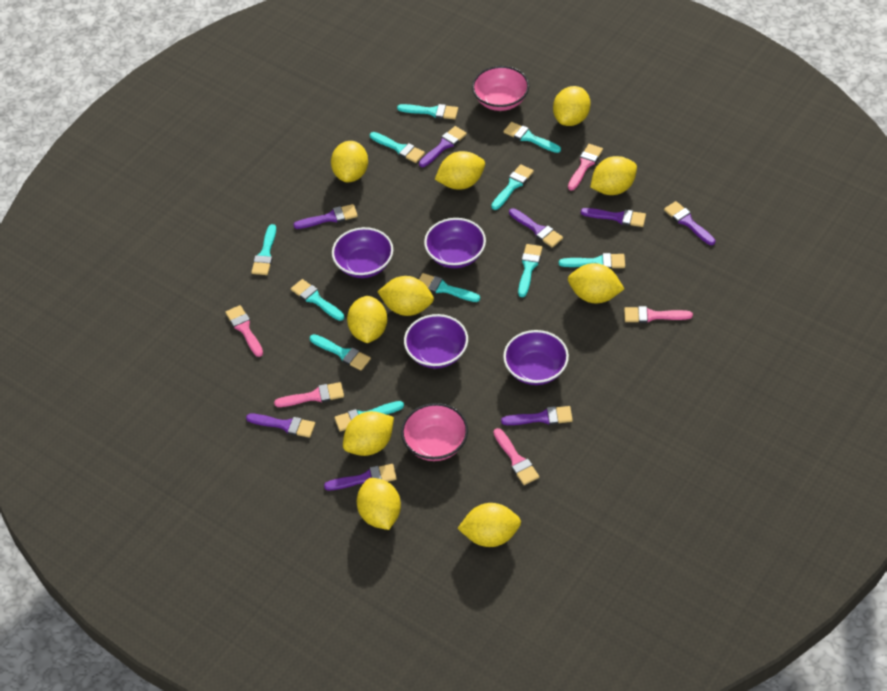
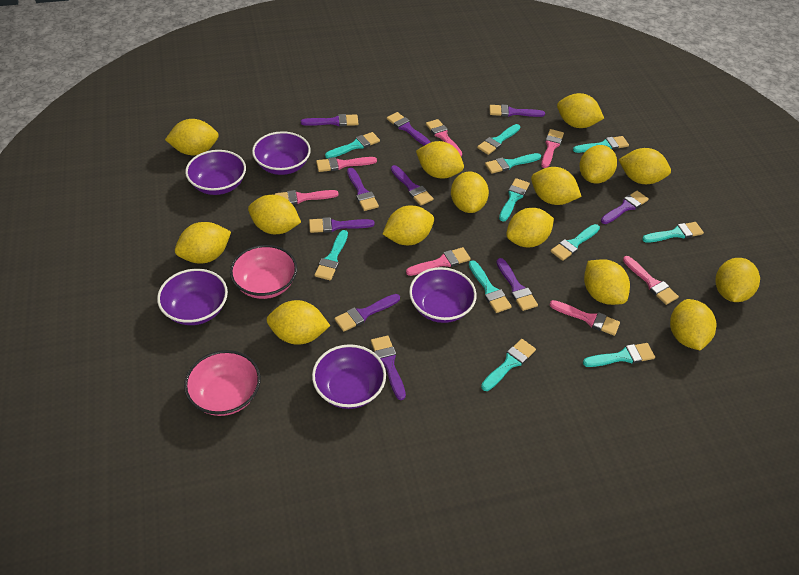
pink brush: [225,305,263,357] [274,382,344,407] [494,428,539,485] [568,144,603,191] [624,306,693,323] = 5 -> [275,190,338,205] [316,157,377,172] [406,247,471,276] [426,119,462,157] [541,129,564,168] [550,300,620,336] [623,256,679,305] = 7
purple bowl: [332,227,393,278] [404,314,468,369] [424,218,486,268] [503,330,569,385] = 4 -> [157,269,228,325] [185,150,246,195] [252,131,311,175] [312,344,386,409] [409,267,477,323] = 5
purple brush: [246,414,315,438] [293,204,358,229] [324,464,397,490] [419,126,467,167] [501,406,573,425] [509,208,563,248] [581,208,646,227] [664,201,715,245] = 8 -> [301,114,359,127] [309,217,375,233] [334,294,400,332] [347,168,379,211] [371,336,406,400] [387,112,431,146] [391,165,434,205] [489,104,545,117] [496,258,538,311] [601,191,649,224] = 10
yellow lemon: [331,141,368,182] [343,411,394,456] [347,296,387,343] [357,478,401,530] [377,276,434,316] [435,151,485,190] [457,503,521,547] [553,86,590,126] [568,263,624,303] [590,156,637,195] = 10 -> [165,119,219,155] [175,222,231,264] [248,195,301,234] [267,300,330,345] [383,206,434,245] [416,141,464,179] [451,171,489,213] [506,208,554,247] [531,167,582,205] [557,93,604,128] [580,145,617,183] [584,259,630,305] [619,148,671,184] [670,299,716,350] [715,258,760,302] = 15

